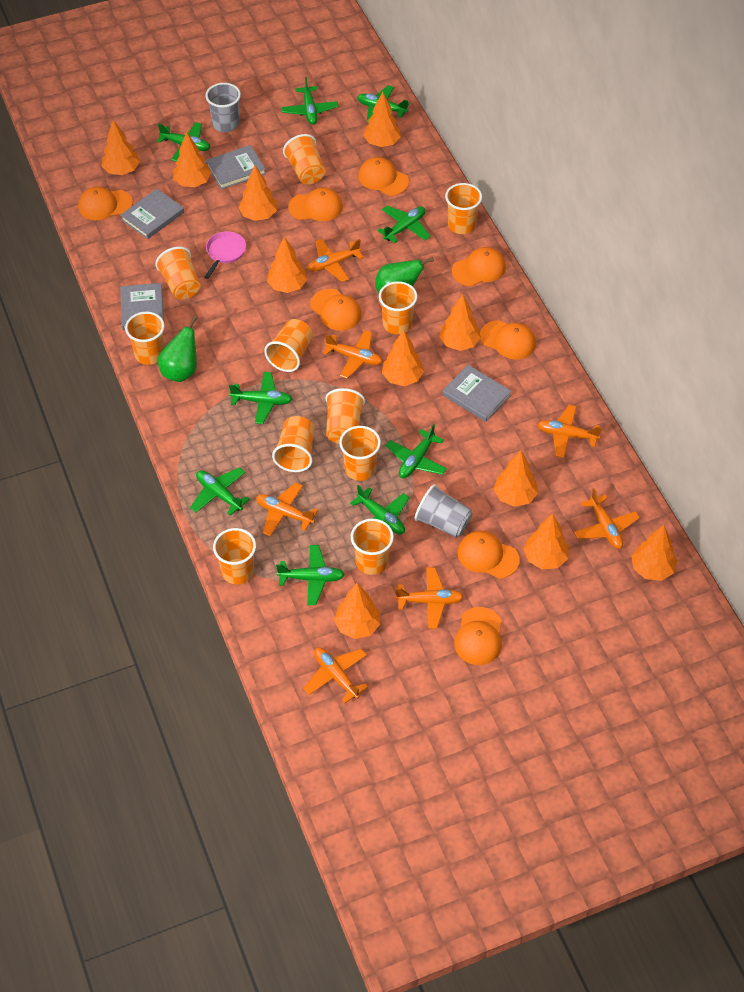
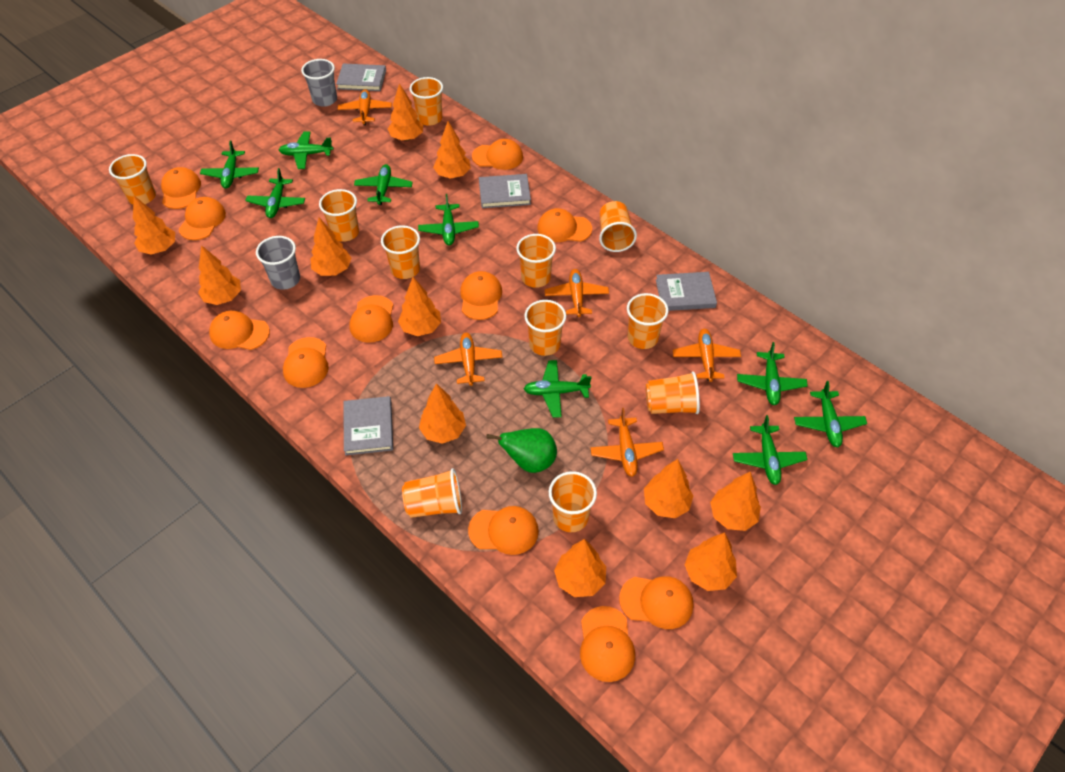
green pear: [158,316,197,382] [375,257,434,293] = 2 -> [486,428,557,473] = 1
orange cap: [78,187,133,220] [288,187,343,221] [310,289,362,331] [358,157,409,195] [452,247,506,286] [454,607,502,665] [458,531,520,579] [480,320,536,359] = 8 -> [161,167,201,209] [179,197,226,240] [209,311,270,350] [283,337,329,388] [349,295,393,343] [460,271,502,320] [468,506,539,555] [472,139,523,170] [537,208,592,242] [580,606,635,682] [619,576,693,629] = 11
orange plane: [256,482,318,537] [303,647,368,703] [307,239,364,282] [323,330,383,378] [395,567,464,629] [537,405,602,458] [574,488,640,549] = 7 -> [338,89,392,125] [434,333,502,386] [545,269,609,317] [590,408,664,477] [673,329,741,382] = 5
pink pan: [205,231,246,279] = 1 -> none = 0

